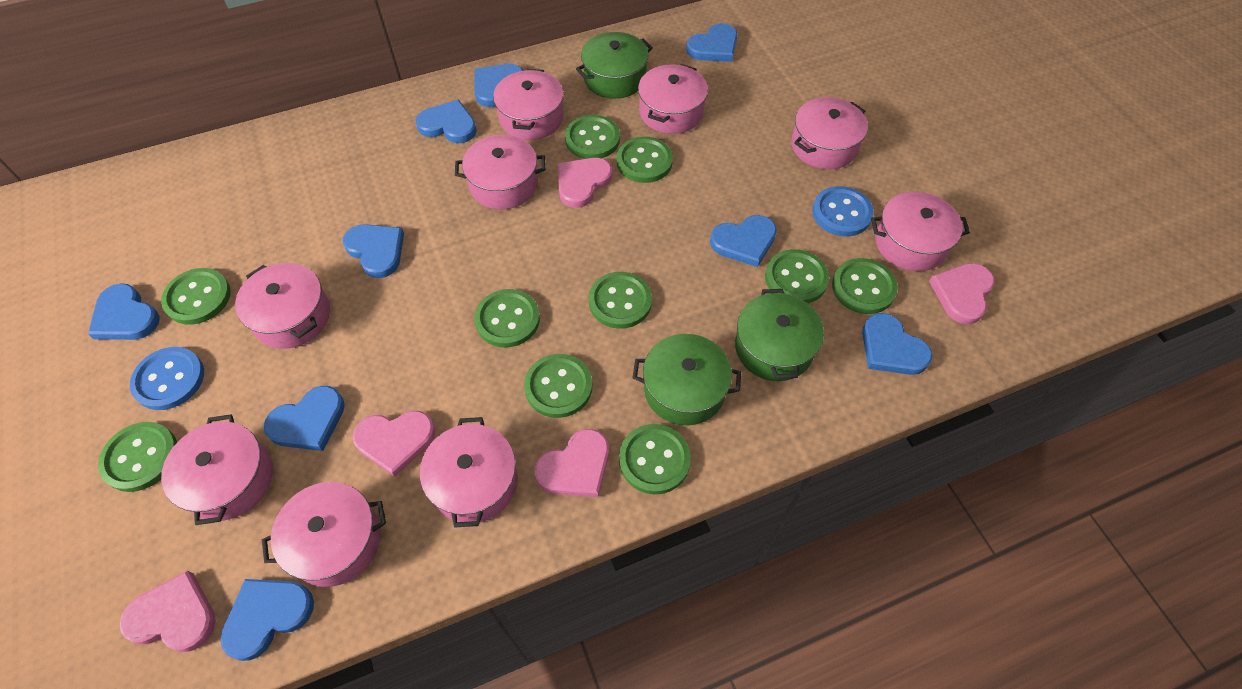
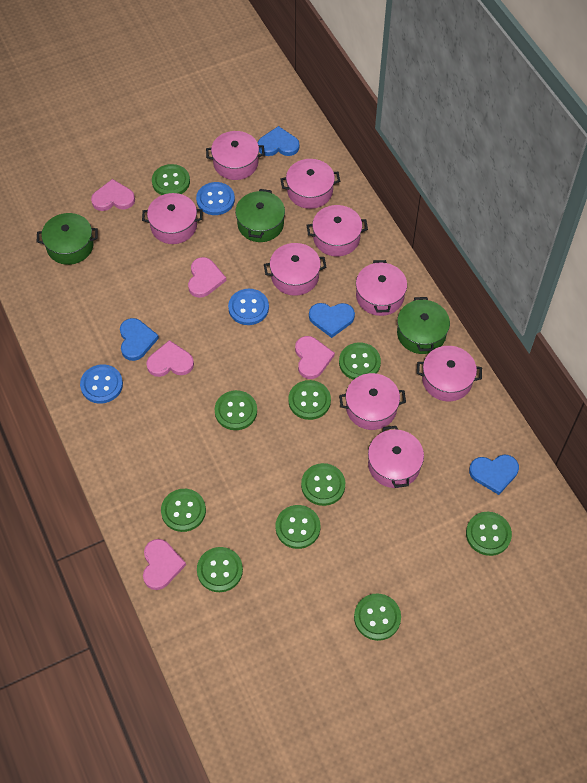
blue button: [130,347,204,410] [812,186,874,236] = 2 -> [80,364,123,404] [196,182,235,215] [228,289,269,325] = 3
blue heart: [88,283,160,340] [220,579,314,661] [263,386,345,451] [343,224,404,278] [415,100,477,143] [474,64,523,107] [686,23,738,62] [710,215,777,267] [862,313,933,375] = 9 -> [120,318,159,361] [258,126,299,156] [309,303,355,338] [469,455,519,495] = 4

